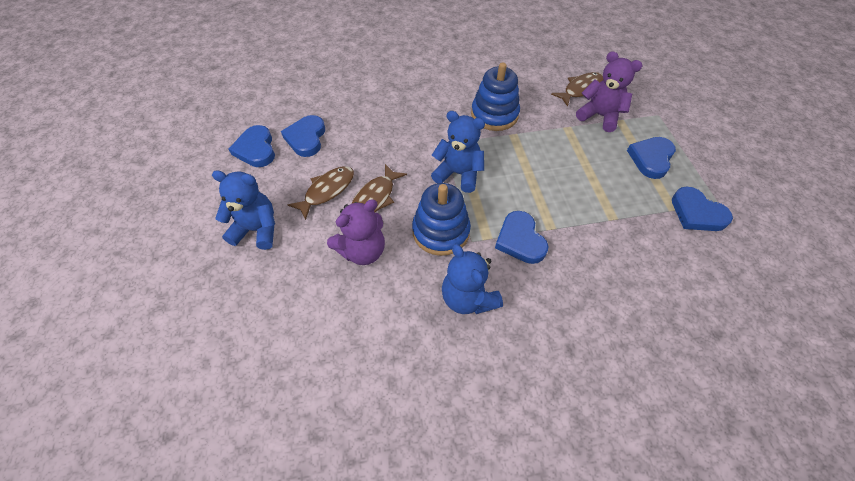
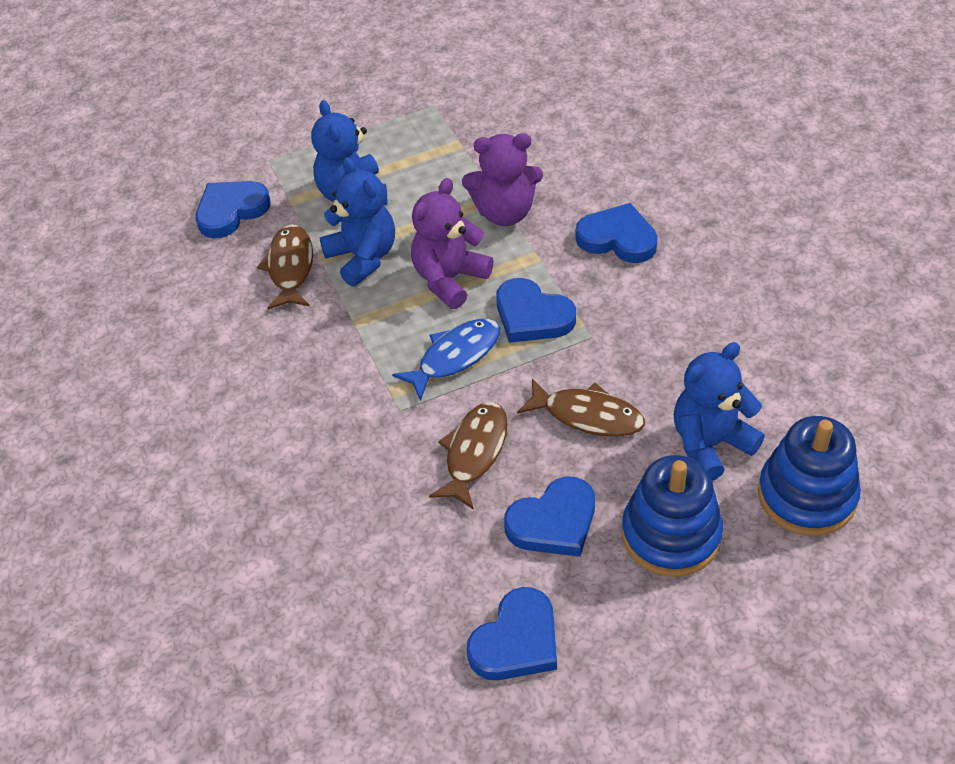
blue fish: none = 0 -> [392,319,500,401] = 1

